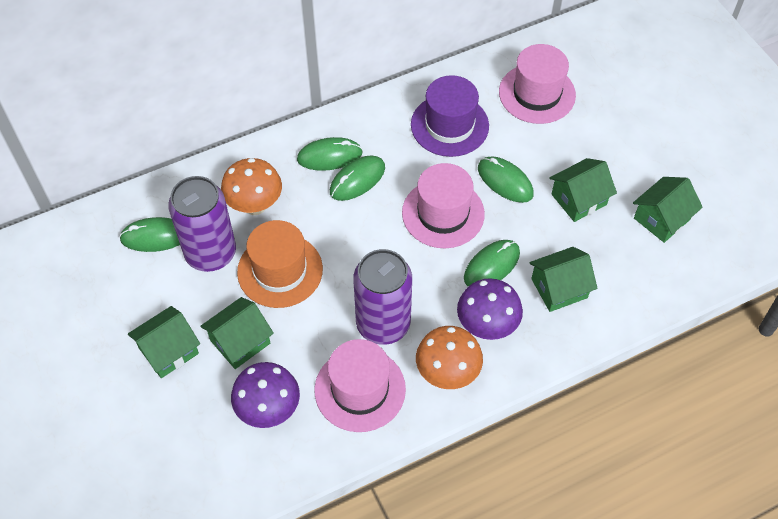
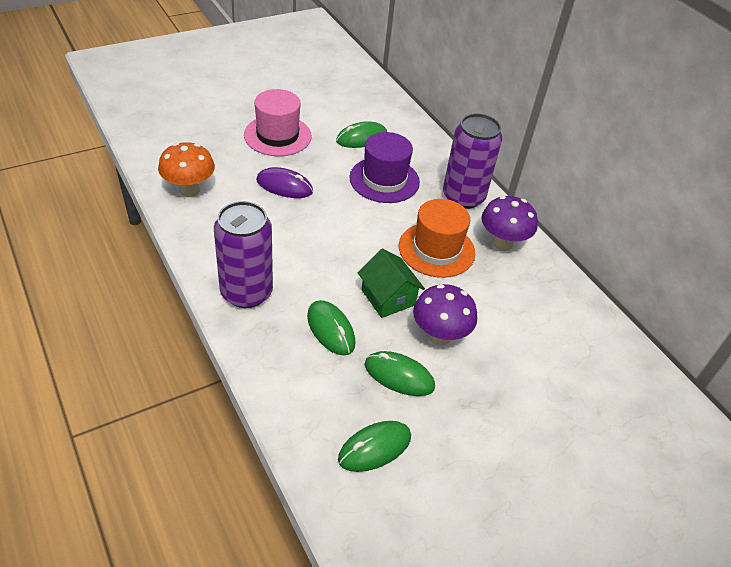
green house: [128,306,200,378] [200,297,274,369] [529,247,598,312] [549,158,617,222] [633,177,703,243] = 5 -> [358,248,425,318] = 1
green mouse: [119,217,180,252] [297,137,363,171] [330,155,385,201] [464,240,520,287] [478,156,534,203] = 5 -> [307,300,356,355] [336,121,387,148] [338,421,411,472] [365,351,435,396] = 4
orange mushroom: [221,158,282,215] [416,326,483,389] = 2 -> [158,142,215,197] = 1
pink hat: [314,339,406,432] [402,163,485,248] [499,44,576,124] = 3 -> [244,89,312,156] = 1
purple mouse: none = 0 -> [256,167,313,198] = 1

